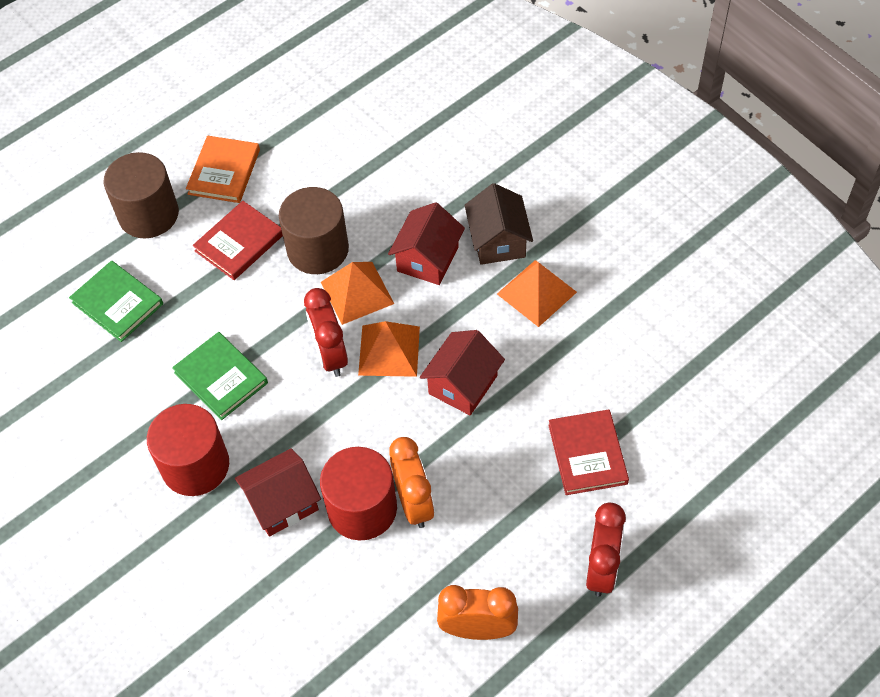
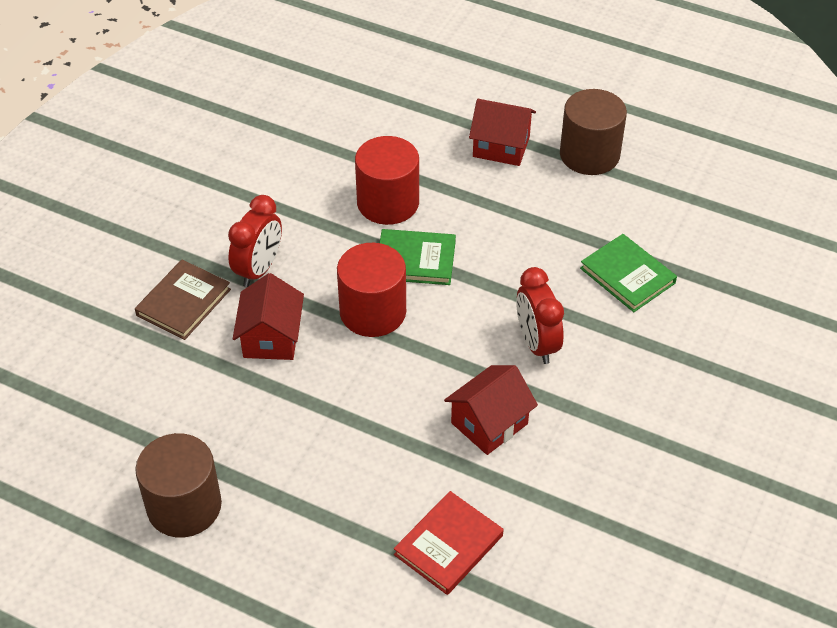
brown book: none = 0 -> [135,260,231,340] = 1
brown house: [464,183,533,265] = 1 -> none = 0
orange book: [186,136,260,203] = 1 -> none = 0
orange clock: [389,437,434,528] [437,585,518,640] = 2 -> none = 0
orange pyramid: [321,262,394,325] [358,321,420,377] [497,260,577,327] = 3 -> none = 0
red book: [193,201,283,280] [548,409,629,495] = 2 -> [394,491,503,595] = 1

